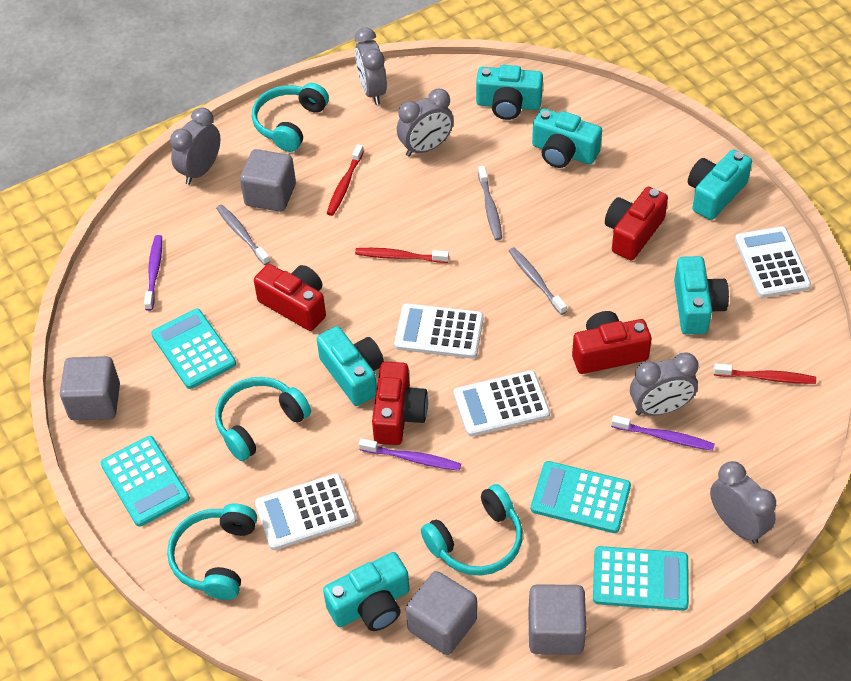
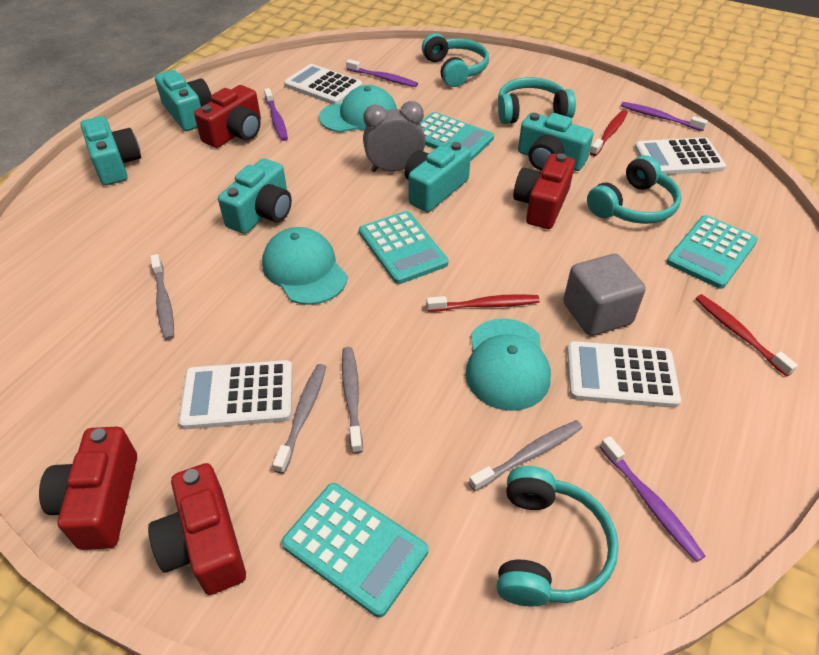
grey clock: [170,108,220,184] [355,28,387,105] [397,89,454,156] [630,352,699,416] [710,461,776,544] = 5 -> [363,101,425,172] = 1
grey cube: [60,356,120,421] [240,149,296,212] [406,571,477,655] [528,584,586,655] = 4 -> [563,254,646,336] = 1
grey toothbrush: [216,204,270,265] [478,166,502,240] [509,248,567,315] = 3 -> [150,254,174,340] [273,364,326,474] [342,347,363,454] [469,420,583,491] = 4
purple toothbrush: [144,235,162,311] [359,438,461,471] [611,415,715,451] = 3 -> [264,88,288,141] [346,59,418,87] [600,436,705,562] [621,102,708,131] = 4
turquoise camera: [317,326,384,406] [323,552,409,631] [476,65,543,120] [532,109,602,168] [674,256,729,334] [688,149,752,220] = 6 -> [80,116,141,185] [155,70,211,131] [218,158,292,234] [404,142,471,212] [518,112,594,171] = 5
turquoise cap: none = 0 -> [262,227,348,305] [319,85,397,133] [465,318,551,411] = 3

